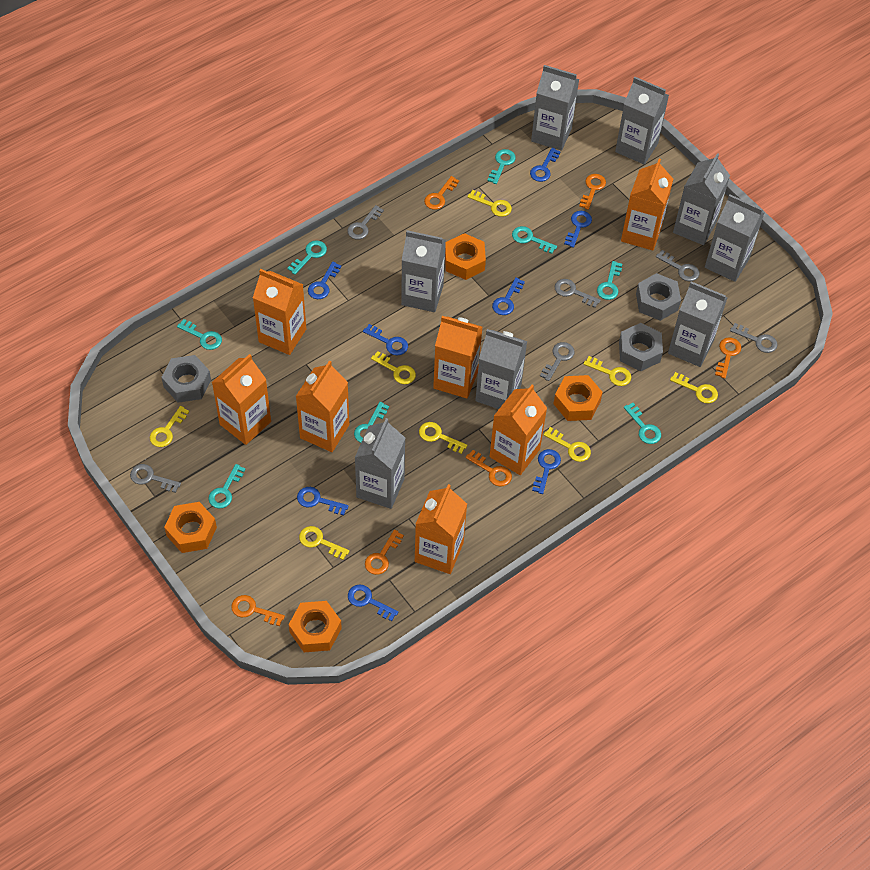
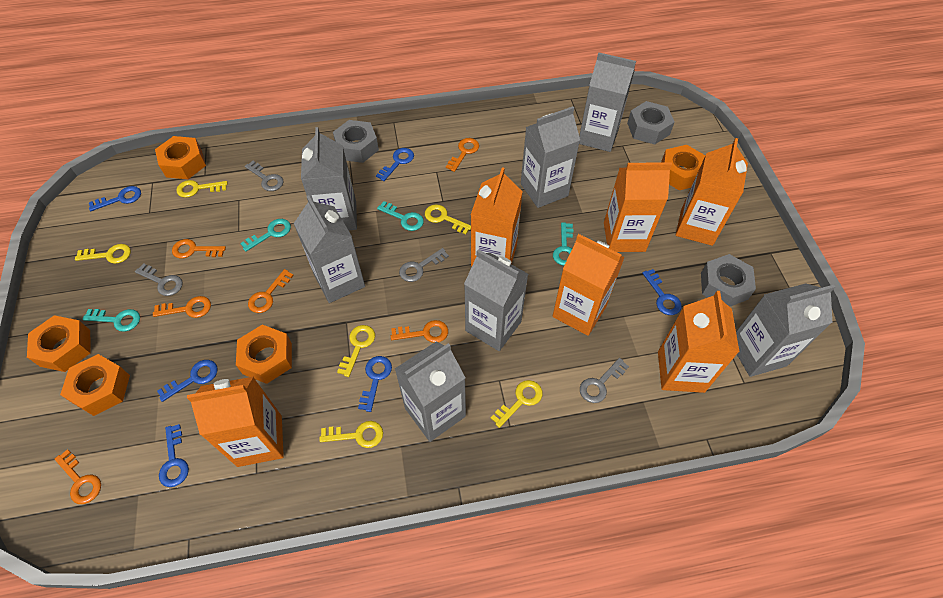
blue key: [297,487,349,515] [308,262,342,299] [348,584,398,621] [363,324,408,355] [492,277,525,315] [530,148,561,182] [532,449,561,494] [564,211,592,248] = 8 -> [89,186,141,211] [157,360,217,402] [159,424,189,487] [358,356,392,412] [376,148,414,181] [642,269,682,315] = 6
grey carton: [355,418,405,509] [401,230,446,312] [475,329,527,409] [531,65,579,151] [615,77,669,164] [668,281,728,367] [673,153,730,245] [705,194,764,282] = 8 -> [294,195,365,303] [301,127,357,230] [395,342,466,442] [464,249,528,351] [521,106,580,208] [579,52,636,152] [736,283,835,377] = 7
grey key: [130,464,181,493] [347,205,384,239] [540,342,575,381] [554,279,601,308] [656,250,699,281] [730,323,778,353] = 6 -> [135,263,183,296] [245,161,284,191] [399,248,449,282] [580,358,629,403] = 4
orange carton: [212,354,271,445] [253,269,306,355] [296,361,349,452] [415,484,467,574] [433,316,482,398] [490,385,547,475] [621,159,673,251] = 7 -> [187,377,284,467] [471,167,523,267] [553,234,625,336] [604,162,672,252] [658,291,739,393] [676,138,748,246] = 6
orange nut: [164,502,217,553] [289,601,342,652] [445,233,486,280] [554,375,603,421] = 4 -> [27,315,90,372] [60,354,130,416] [155,136,206,179] [236,325,292,384] [661,145,705,190] = 5
turquoise key: [177,319,222,350] [208,464,246,509] [287,240,327,275] [354,402,389,443] [487,149,516,184] [512,226,557,254] [597,261,622,300] [624,403,661,444] = 8 -> [82,309,140,332] [240,219,291,252] [377,201,424,231] [553,222,573,266] = 4
yellow key: [150,406,189,447] [299,526,349,560] [371,351,416,384] [419,422,467,454] [467,190,512,217] [544,427,591,462] [583,356,631,386] [670,372,718,403] = 8 -> [75,244,131,264] [176,180,228,198] [319,421,383,448] [337,325,375,377] [425,204,471,234] [491,380,543,428] = 6

